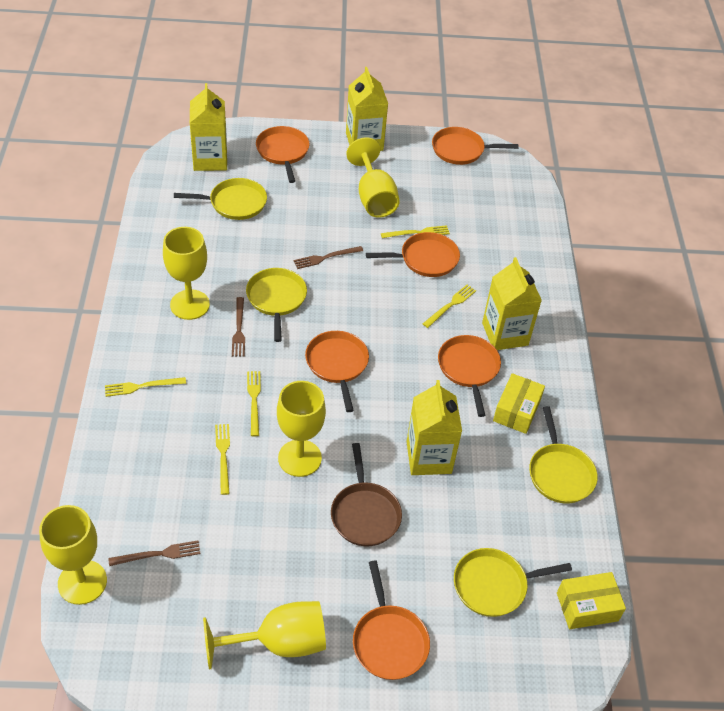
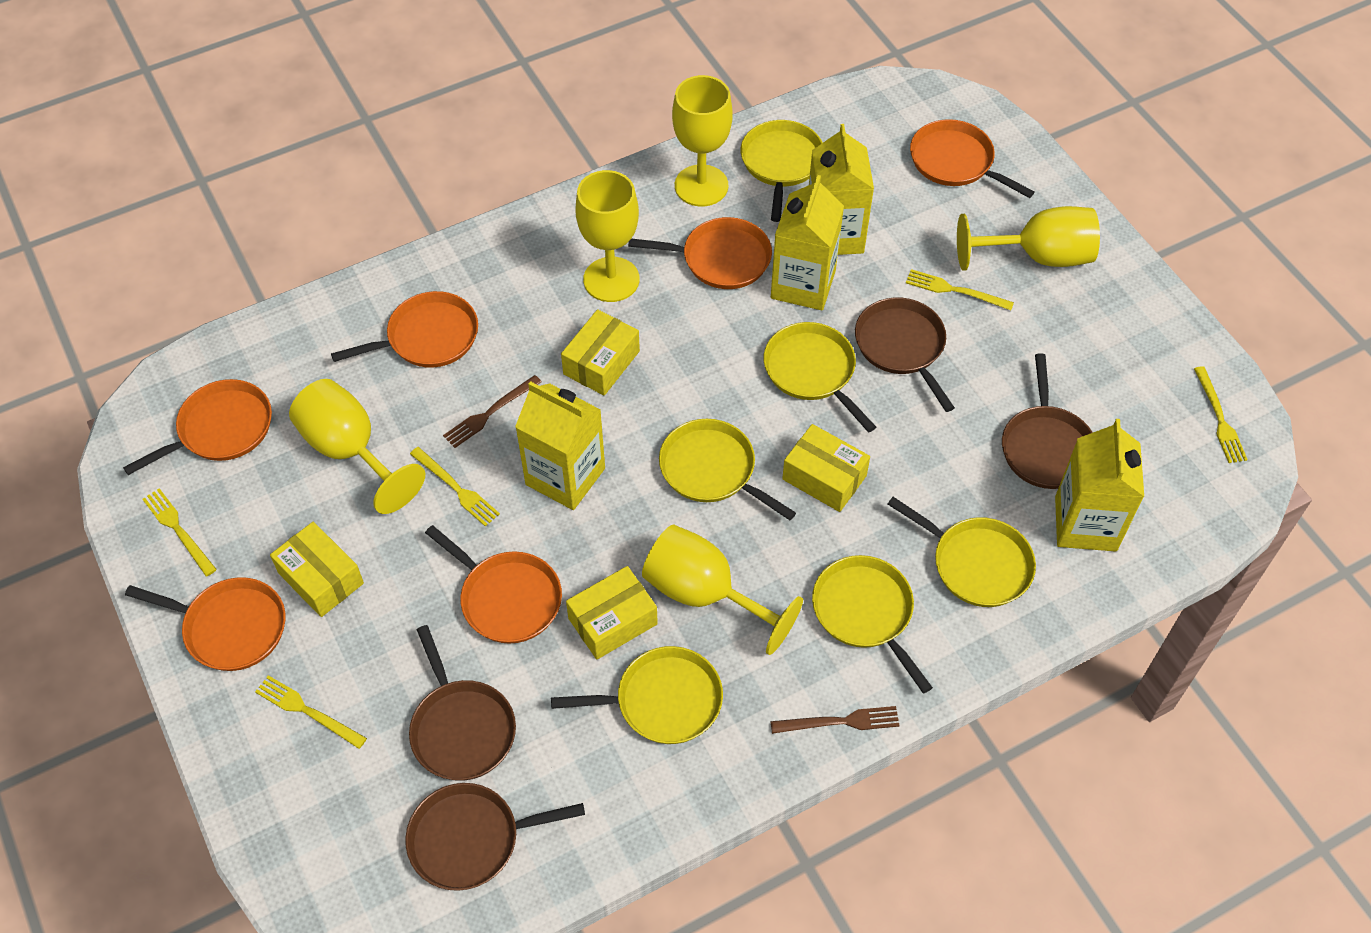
brown fork: [108,540,200,566] [232,297,245,356] [294,246,363,269] = 3 -> [443,375,542,448] [770,706,900,734] = 2
brown pan: [331,443,402,546] = 1 -> [405,783,585,891] [409,625,516,781] [855,297,955,412] [1002,353,1093,489] = 4
yellow box: [493,373,545,434] [557,572,626,629] = 2 -> [270,522,364,617] [561,309,640,396] [566,566,658,659] [782,424,870,512] = 4
yellow pan: [174,178,267,220] [246,268,307,342] [454,548,572,617] [529,406,598,503] = 4 -> [551,646,723,744] [659,419,796,520] [741,120,823,222] [764,322,876,433] [812,555,933,693] [888,497,1036,607] = 6

